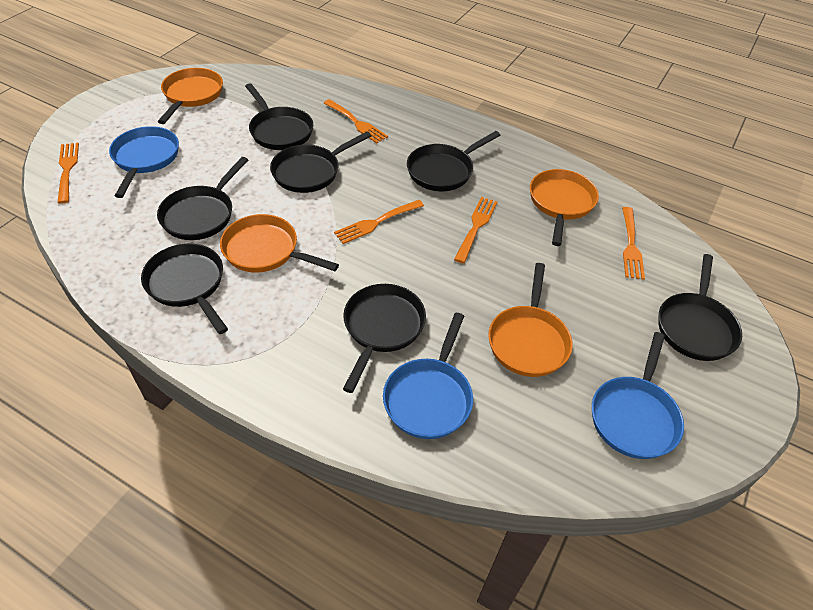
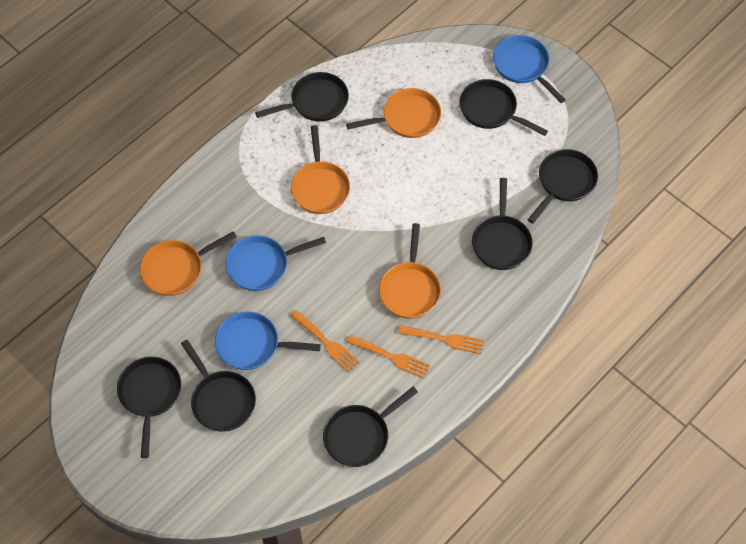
orange fork: [57,143,79,204] [324,99,388,144] [334,200,424,244] [454,197,498,263] [622,207,645,280] = 5 -> [291,310,360,373] [347,335,430,379] [398,325,484,354] = 3

